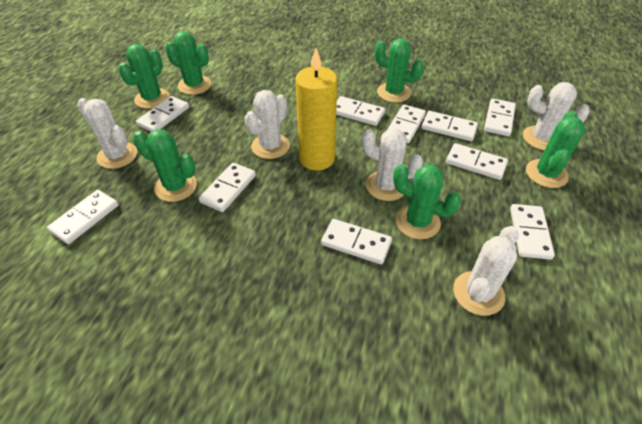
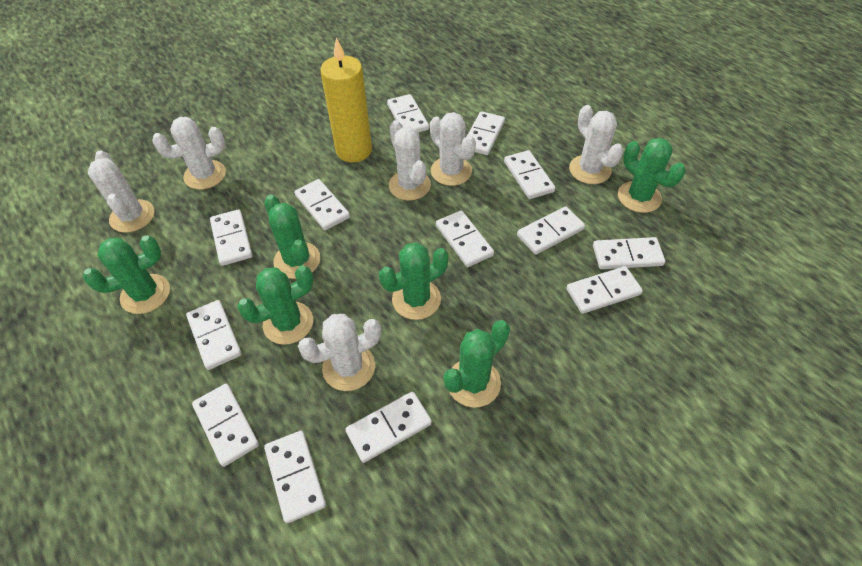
white cactus: [77,98,137,169] [245,90,290,159] [362,129,423,201] [453,226,519,316] [523,82,590,150] = 5 -> [88,150,154,233] [152,117,226,190] [298,314,381,391] [389,120,431,201] [430,112,476,186] [569,105,624,184] = 6
white domino: [47,190,118,244] [136,96,189,132] [199,163,256,212] [321,219,392,264] [336,96,385,126] [387,104,426,143] [422,111,478,141] [446,143,508,180] [484,98,516,136] [510,204,555,260] = 10 -> [186,300,242,370] [192,384,259,467] [210,209,252,266] [264,431,326,523] [294,179,350,230] [345,392,432,463] [387,94,429,132] [436,210,494,267] [467,111,505,155] [504,150,555,199] [517,206,585,255] [566,266,643,314] [593,237,665,269] = 13

